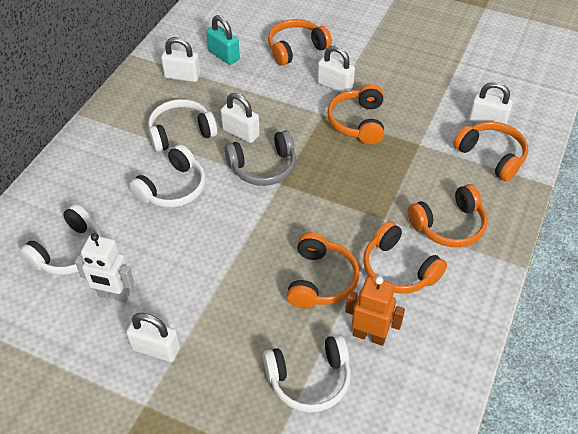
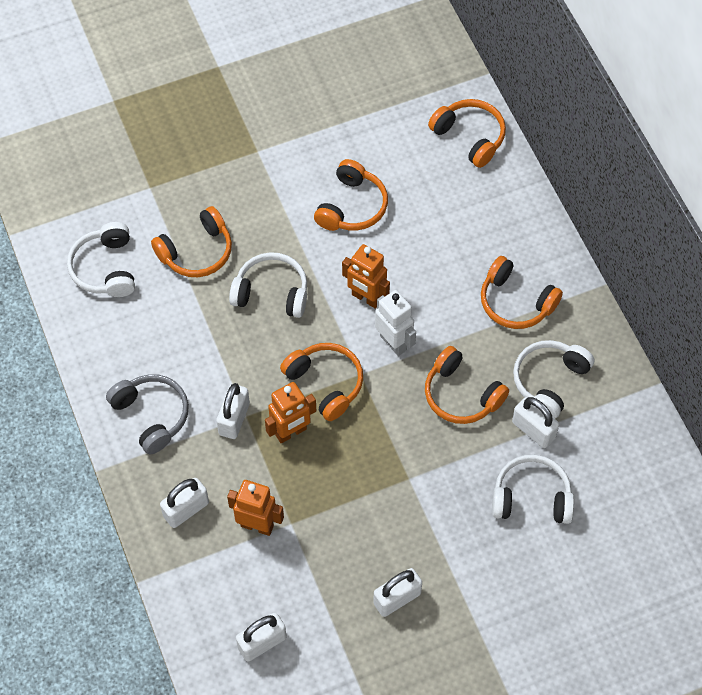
orange robot: [345,276,405,346] = 1 -> [227,480,284,536] [265,382,316,443] [342,244,390,309] = 3
turquoise padlock: [206,15,240,65] = 1 -> none = 0

